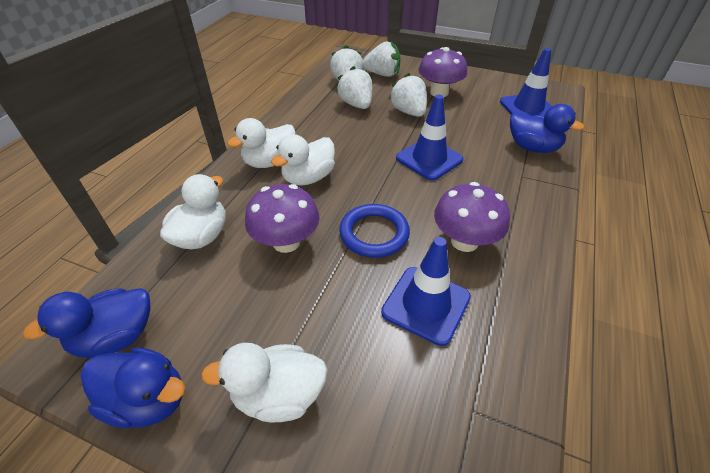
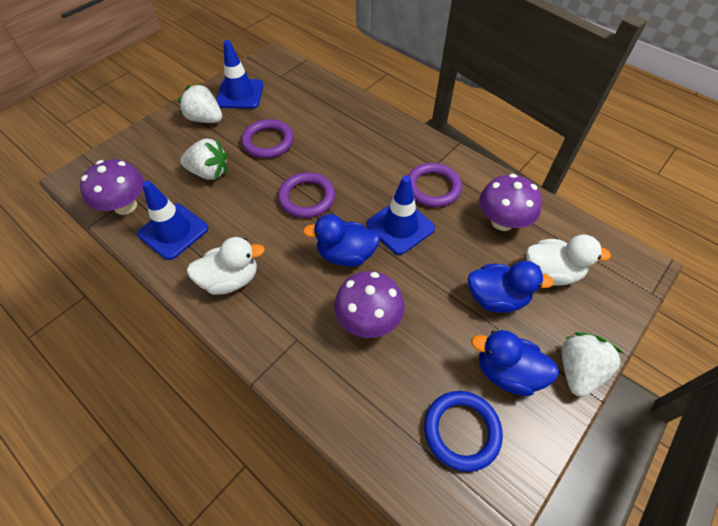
purple ring: none = 0 -> [241,119,294,158] [278,172,335,218] [408,163,462,207] = 3
white duck: [160,174,226,249] [201,343,328,423] [227,118,296,168] [271,134,335,186] = 4 -> [187,237,265,295] [526,235,611,286] = 2
white strawberry: [330,45,363,81] [336,66,372,109] [363,41,400,77] [388,73,427,117] = 4 -> [178,83,222,123] [180,139,228,180] [561,332,623,397] = 3

